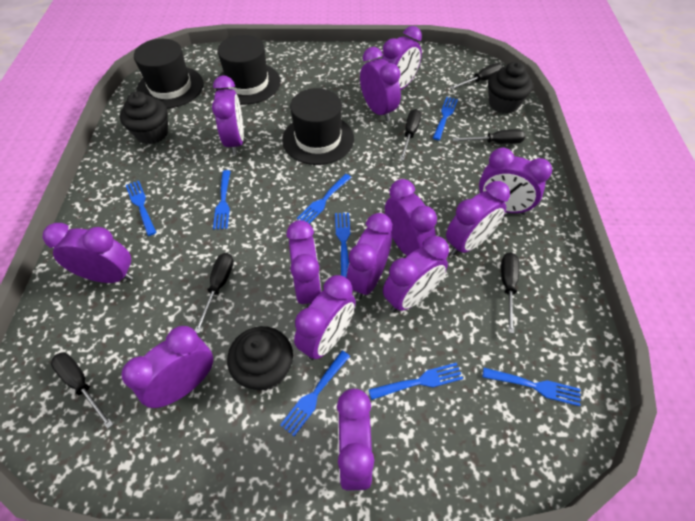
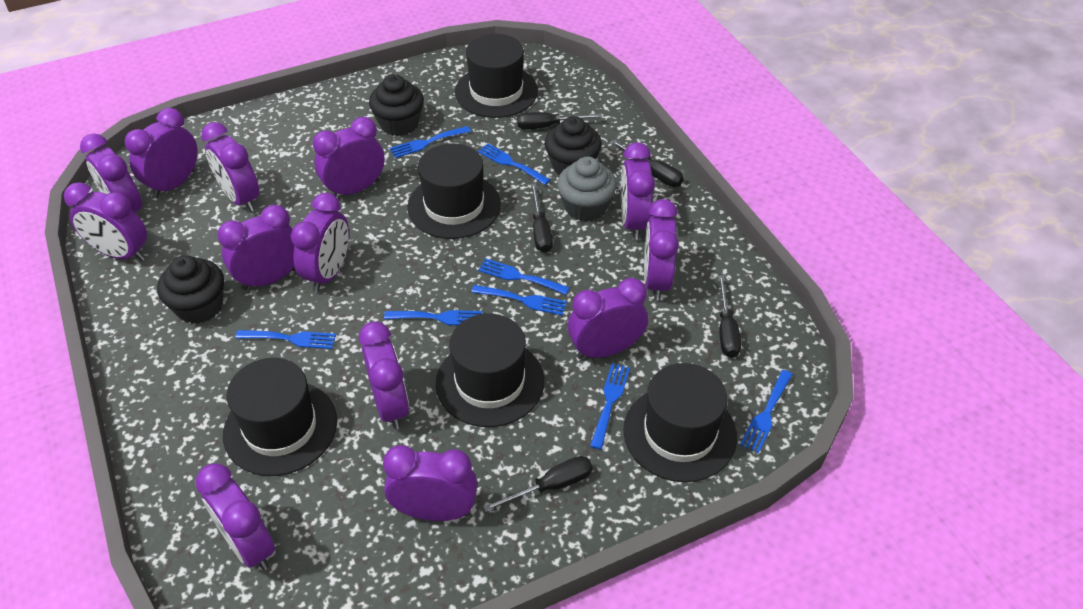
black hat: [134,39,203,109] [215,35,281,105] [282,88,354,165] = 3 -> [223,358,337,476] [408,143,501,239] [436,314,544,427] [455,34,538,118] [623,363,737,482] = 5
black screwdriver: [51,352,113,429] [195,253,234,333] [400,109,421,160] [450,63,503,90] [453,129,525,144] [501,252,519,334] = 6 -> [483,456,593,512] [517,112,602,129] [531,183,553,253] [610,140,684,187] [718,275,741,358] = 5
grey cupcake: none = 0 -> [557,157,617,222] = 1

